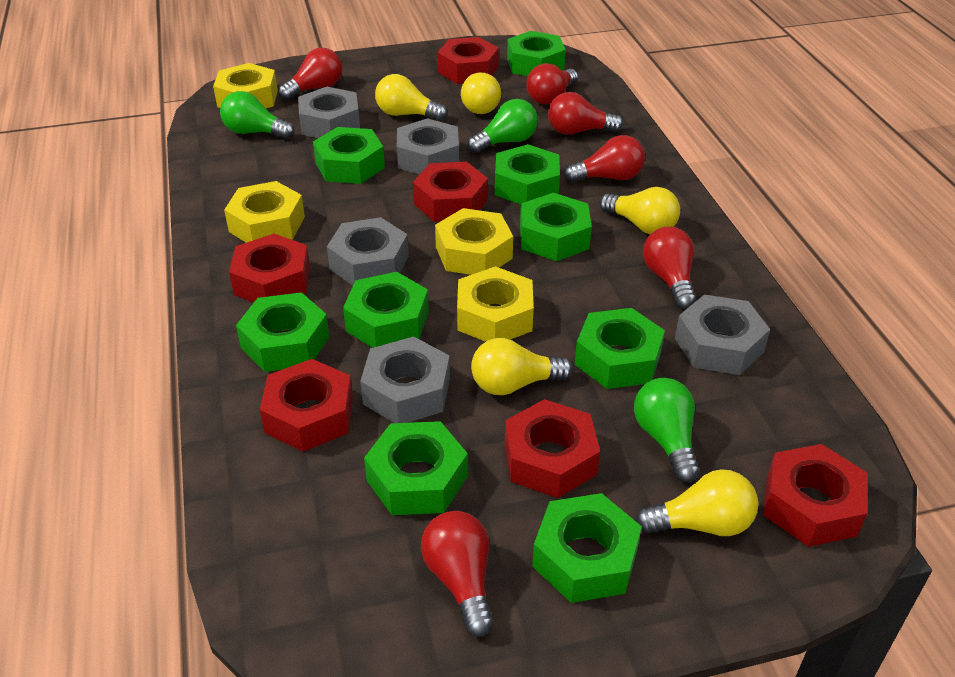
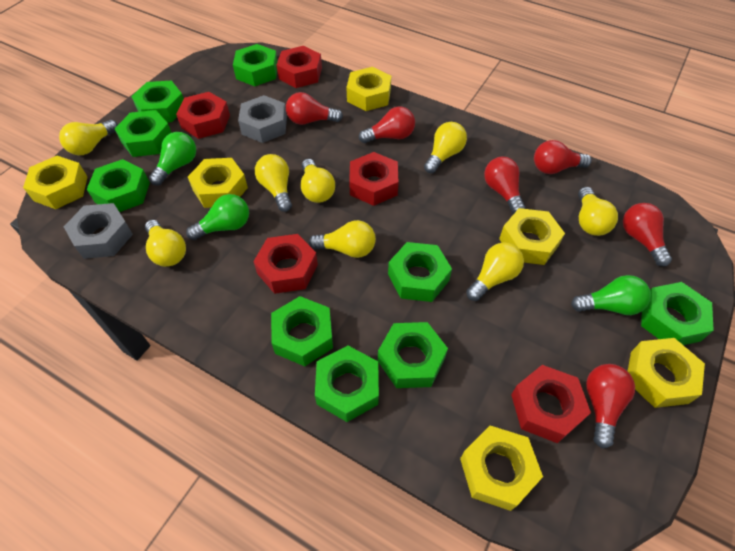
grey nut: [298,87,360,138] [327,217,409,286] [360,336,450,423] [397,118,459,175] [675,295,770,375] = 5 -> [64,203,133,259] [238,95,287,143] = 2
red nut: [229,233,310,302] [260,359,353,452] [413,162,488,222] [437,37,499,84] [505,399,600,498] [763,444,868,547] = 6 -> [176,92,230,139] [253,234,318,294] [277,46,322,88] [349,152,399,206] [511,365,591,443] = 5
yellow light bulb: [375,74,447,121] [461,73,501,114] [471,338,573,395] [599,187,680,234] [635,469,758,536] = 5 -> [59,120,118,155] [145,220,186,267] [255,154,292,212] [301,159,335,203] [309,220,376,258] [424,122,467,173] [466,242,524,301] [578,187,618,236] = 8
yellow nut: [213,63,278,108] [224,181,305,243] [435,208,513,275] [457,266,534,342] = 4 -> [23,156,87,209] [188,158,248,208] [346,67,391,111] [460,426,543,511] [499,208,565,265] [628,338,705,408] = 6

